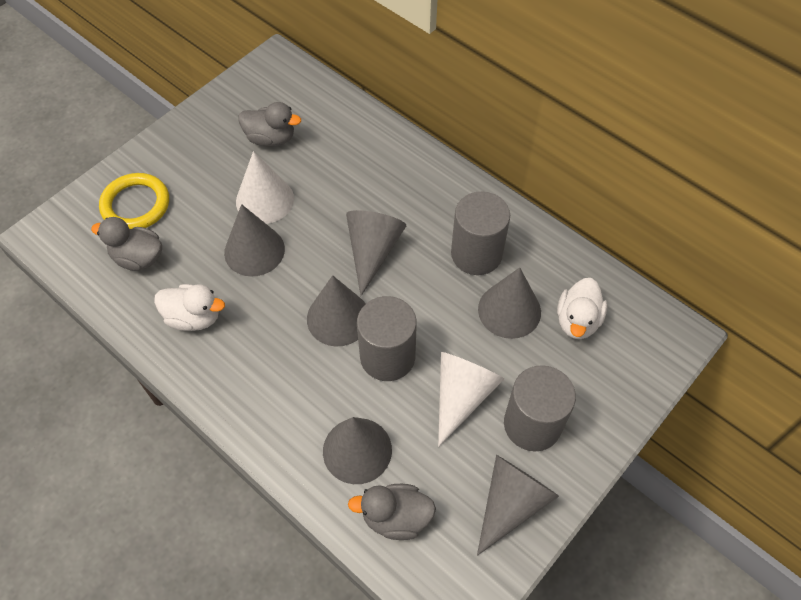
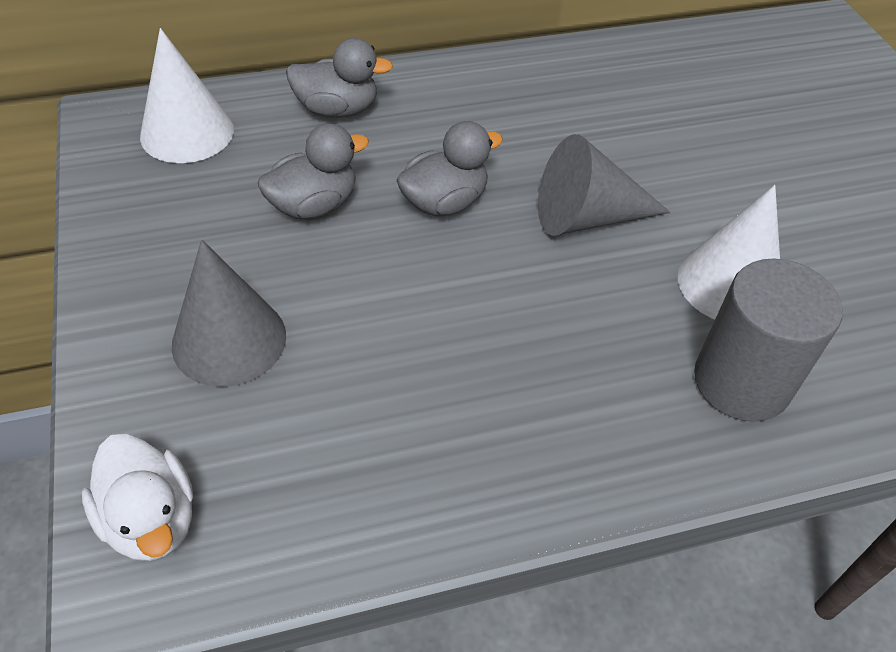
grey cone: [224,204,285,277] [307,275,366,346] [323,417,392,484] [346,210,406,296] [477,455,559,556] [478,267,541,339] = 6 -> [172,240,286,387] [538,134,670,236] = 2
grey cylinder: [357,296,417,381] [451,192,510,275] [504,365,576,452] = 3 -> [694,258,843,422] = 1
white duck: [154,284,225,331] [557,278,607,339] = 2 -> [82,434,193,561] = 1
yellow ring: [99,173,169,229] = 1 -> none = 0

